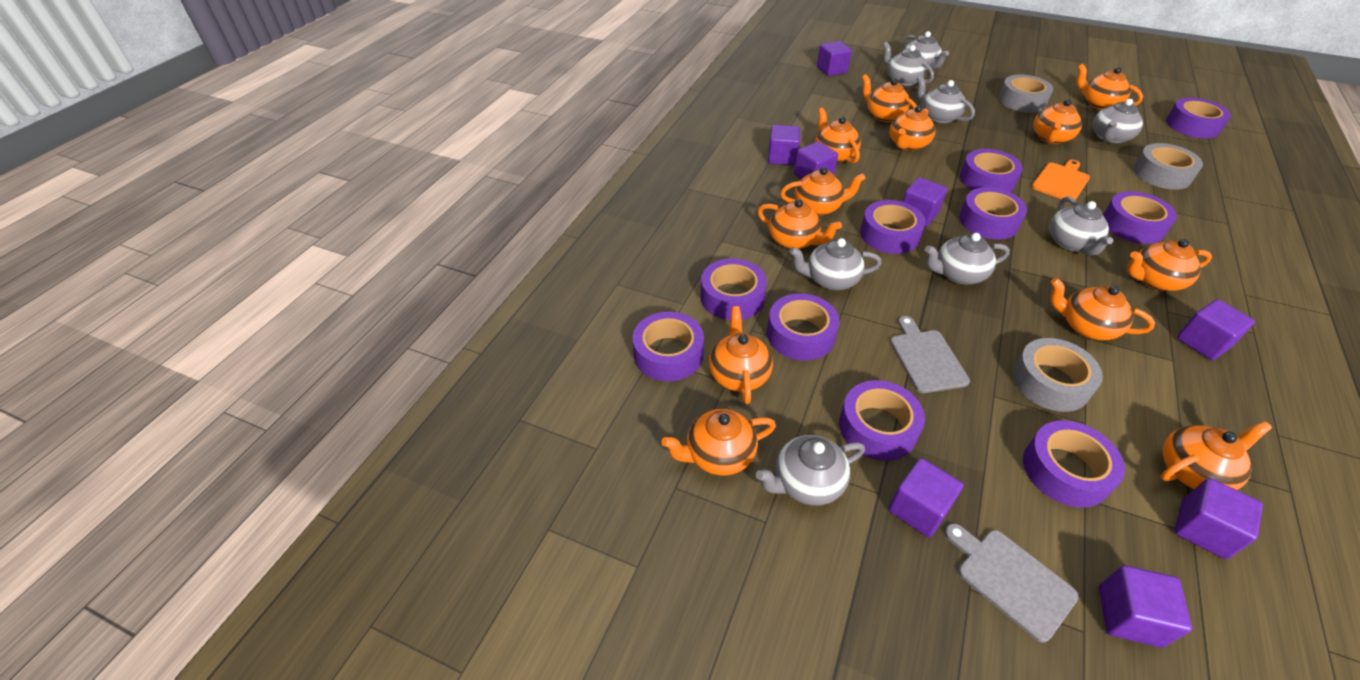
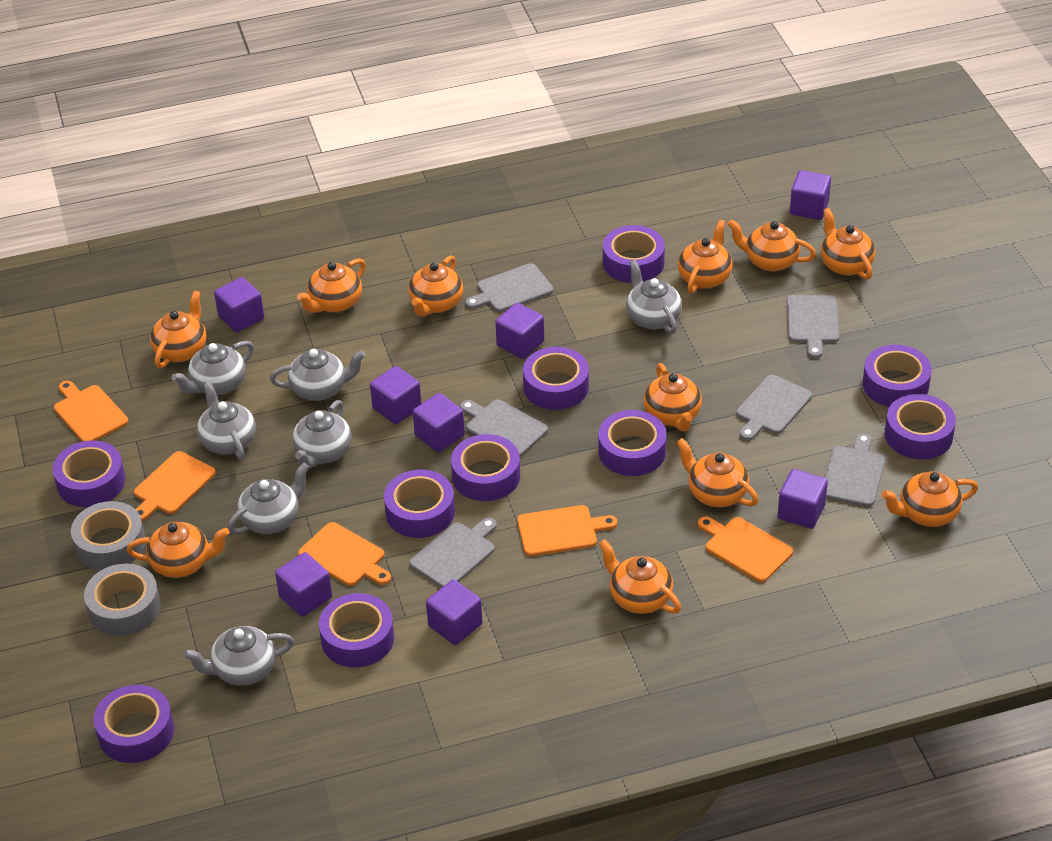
grey cutting board: [890,316,970,393] [945,523,1079,643] = 2 -> [410,518,497,588] [460,400,548,457] [465,263,553,312] [736,375,812,441] [787,295,839,358] [825,433,886,507] = 6
grey tape: [998,74,1053,113] [1012,338,1103,412] [1133,143,1203,190] = 3 -> [71,501,145,571] [84,564,161,636] = 2
grey teapot: [756,435,865,506] [789,238,882,290] [883,42,934,86] [903,31,949,71] [917,76,975,124] [925,233,1010,285] [1049,197,1113,255] [1093,99,1143,144] = 8 -> [172,341,254,395] [183,626,294,686] [197,380,256,460] [228,463,309,534] [270,349,366,401] [292,400,352,469] [626,260,682,334] = 7
orange cutting board: [1032,160,1090,200] = 1 -> [54,381,128,442] [134,451,216,521] [298,522,391,586] [517,505,617,556] [698,517,793,582] = 5
orange teapot: [661,408,776,475] [709,306,773,404] [758,199,842,249] [780,167,866,216] [815,108,861,163] [862,74,917,122] [889,105,935,151] [1033,99,1082,144] [1050,278,1155,340] [1077,64,1143,110] [1127,239,1212,291] [1161,421,1272,490] = 12 -> [127,522,230,578] [150,290,207,368] [297,258,366,313] [408,255,463,317] [599,539,681,614] [643,363,702,431] [676,438,758,507] [678,220,732,293] [728,219,816,271] [821,208,875,280] [882,471,978,527] = 11

